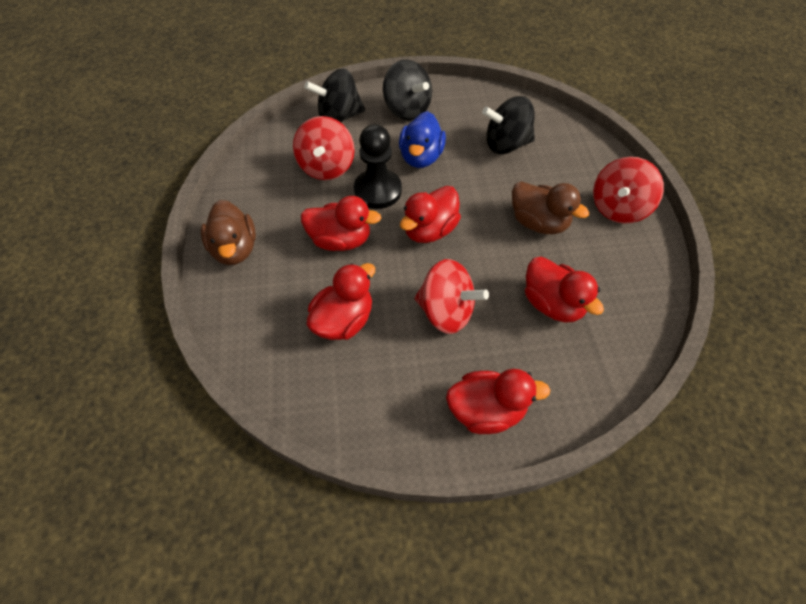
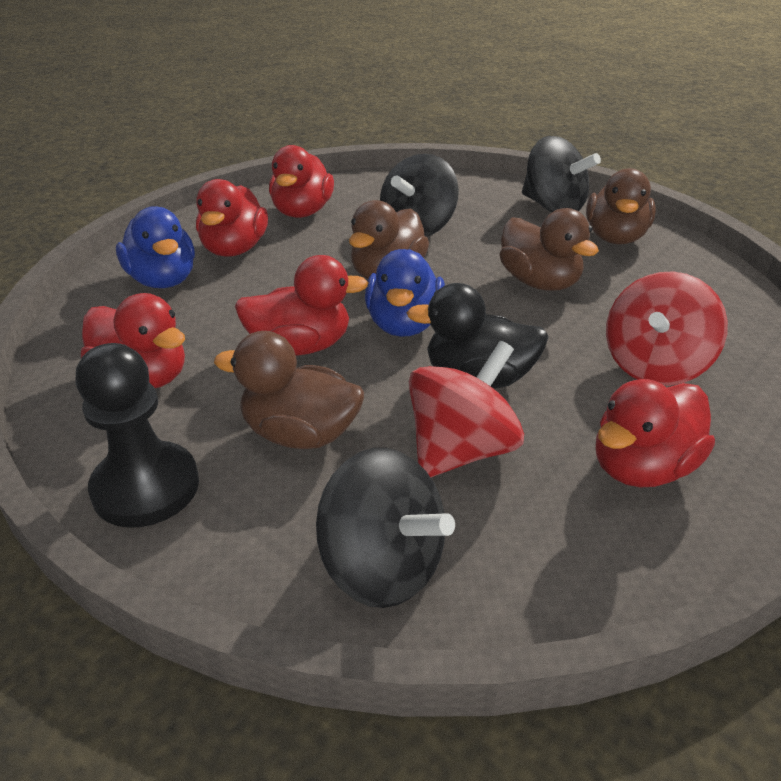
black duck: none = 0 -> [407,283,549,388] = 1
blue duck: [399,111,446,168] = 1 -> [116,206,195,288] [365,249,445,337] = 2
brown duck: [201,200,256,265] [512,181,589,234] = 2 -> [214,331,364,449] [349,200,429,279] [499,208,599,291] [586,168,656,244] = 4
red spinning top: [293,116,355,180] [414,259,489,334] [593,157,664,224] = 3 -> [409,341,524,477] [606,271,728,386] = 2

